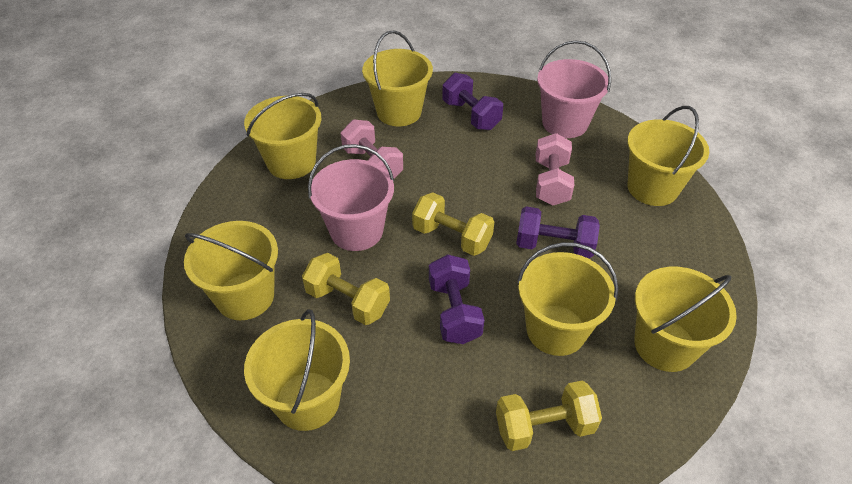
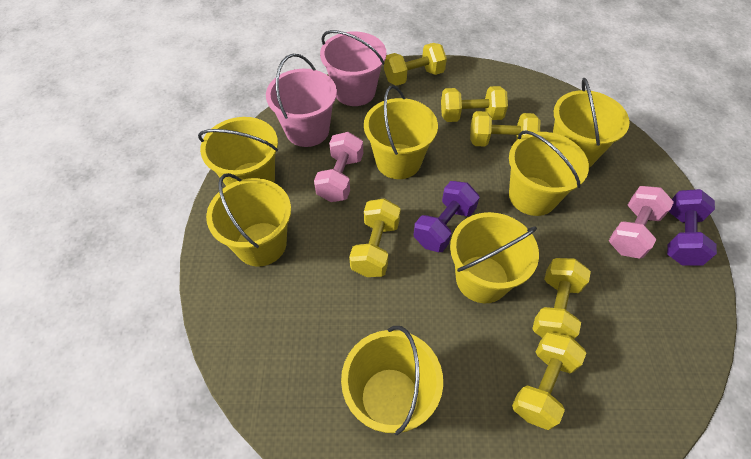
purple dumbbell: [429,254,484,344] [442,73,503,130] [516,207,600,258] = 3 -> [413,181,480,252] [667,189,717,266] = 2
yellow dumbbell: [302,253,390,325] [412,192,494,256] [496,381,602,451] = 3 -> [349,198,401,277] [384,43,447,86] [441,86,508,122] [470,111,541,147] [512,332,586,430] [532,258,591,339] = 6

